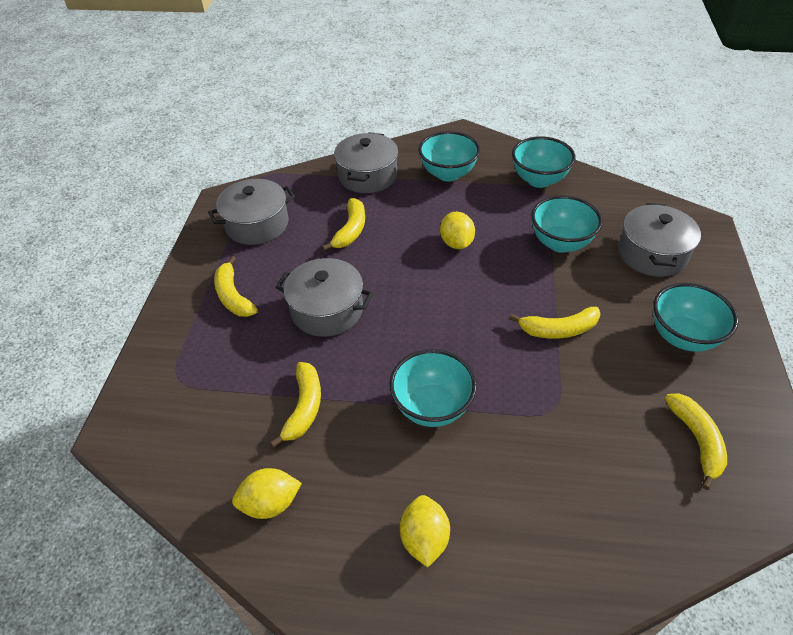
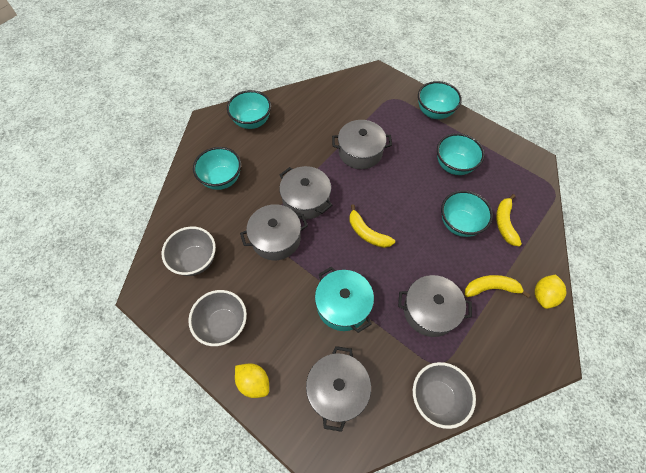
grey bowl: none = 0 -> [162,227,216,276] [188,290,247,346] [413,362,476,429] = 3
grey pot: [208,179,295,245] [276,258,373,337] [334,132,398,193] [618,203,701,277] = 4 -> [240,204,308,261] [279,166,332,220] [306,346,371,432] [332,120,392,169] [398,275,472,337] = 5
turquoise pot: none = 0 -> [315,267,374,333] = 1
yellow banana: [214,256,258,317] [270,362,321,448] [322,198,365,251] [509,307,600,339] [665,393,727,490] = 5 -> [350,204,395,248] [465,275,530,298] [496,194,522,246] = 3
yellow lemon: [232,468,302,519] [400,495,450,567] [440,212,475,249] = 3 -> [235,363,269,398] [535,275,566,309] = 2

